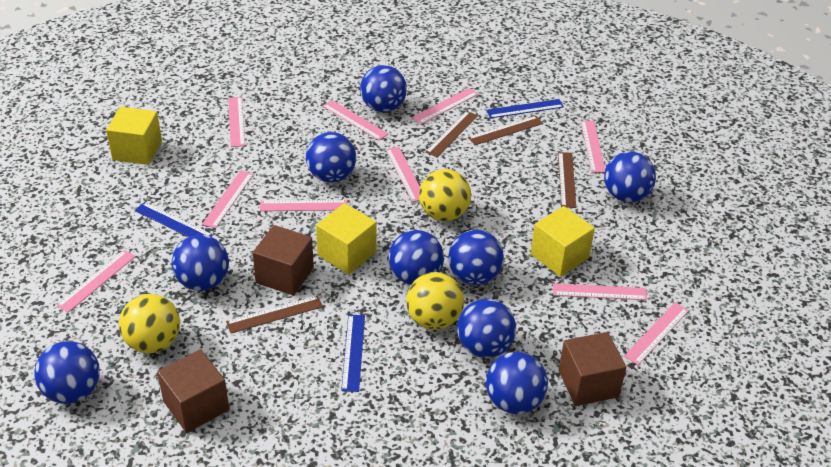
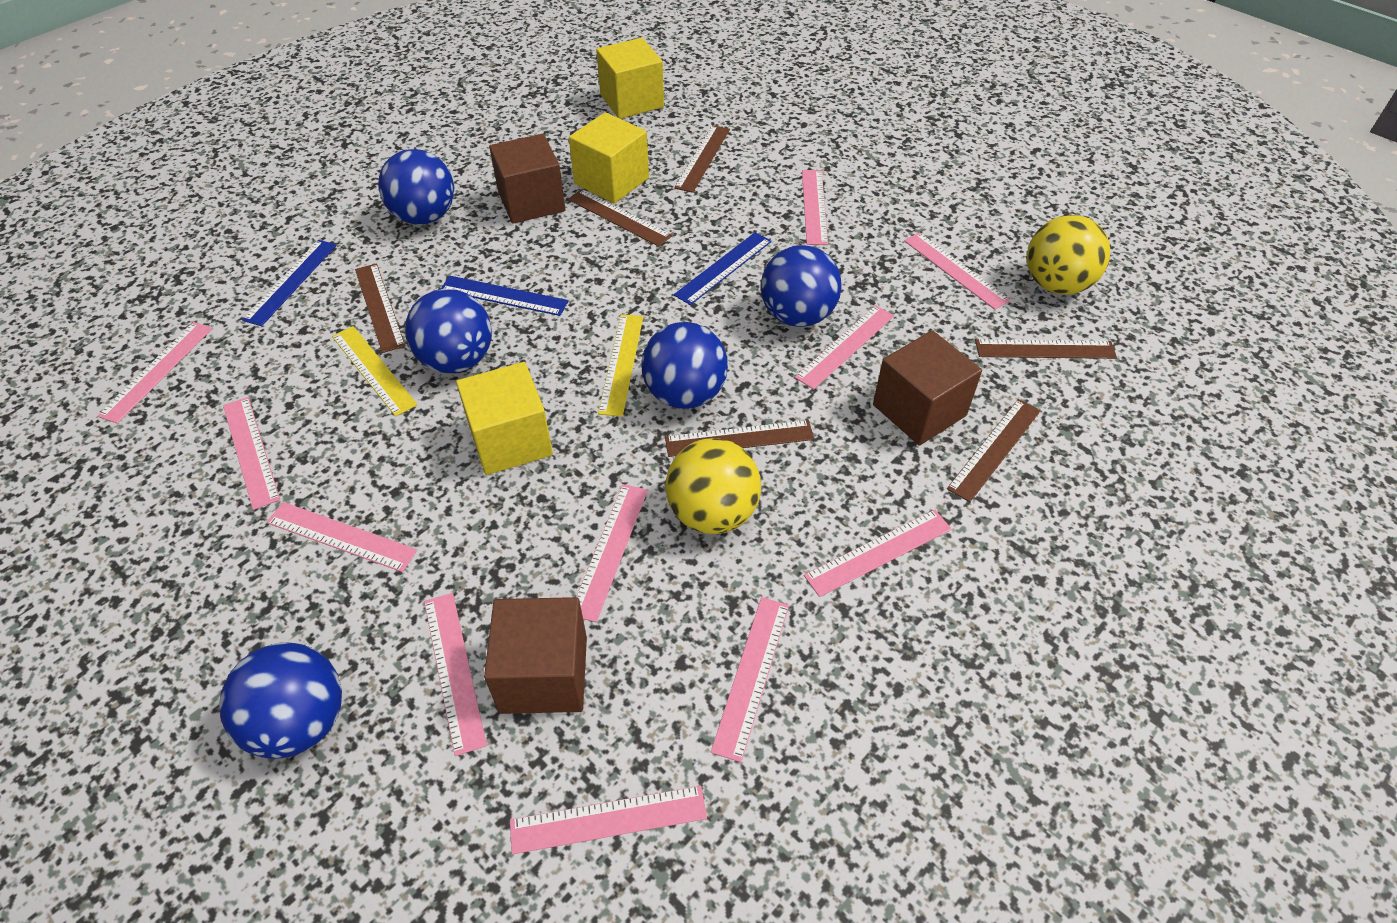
blue ball: [34,341,100,404] [172,235,229,291] [306,132,356,183] [360,65,407,112] [389,230,444,285] [448,230,504,285] [457,299,516,358] [486,352,548,414] [604,152,656,203] = 9 -> [219,643,342,759] [378,149,454,225] [405,289,492,373] [641,322,728,409] [761,245,842,327] = 5
brown ruler: [226,295,323,333] [425,111,478,157] [468,116,543,145] [558,152,576,208] = 4 -> [355,263,406,353] [568,189,672,247] [665,420,814,457] [674,125,730,193] [947,399,1041,502] [975,339,1117,359] = 6
pink ruler: [56,250,136,313] [202,170,254,228] [228,97,245,147] [260,200,348,211] [323,100,388,140] [386,147,420,202] [412,88,478,124] [553,283,647,300] [581,121,605,173] [624,302,689,365] = 10 -> [98,322,213,424] [223,397,280,510] [267,502,417,572] [424,593,487,756] [510,785,707,854] [576,484,648,622] [711,597,789,762] [795,305,894,390] [802,170,828,245] [804,509,952,597] [904,232,1010,310] = 11
yellow ball: [119,294,180,353] [406,272,464,330] [419,169,471,221] = 3 -> [666,438,761,534] [1027,215,1110,295] = 2
yellow ruler: none = 0 -> [332,326,418,417] [598,314,643,417] = 2

